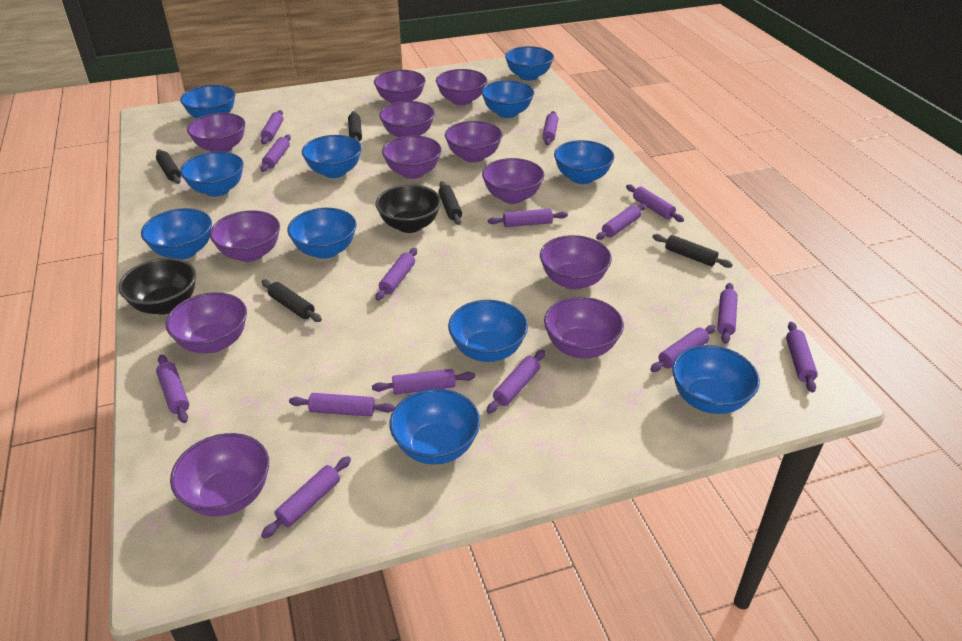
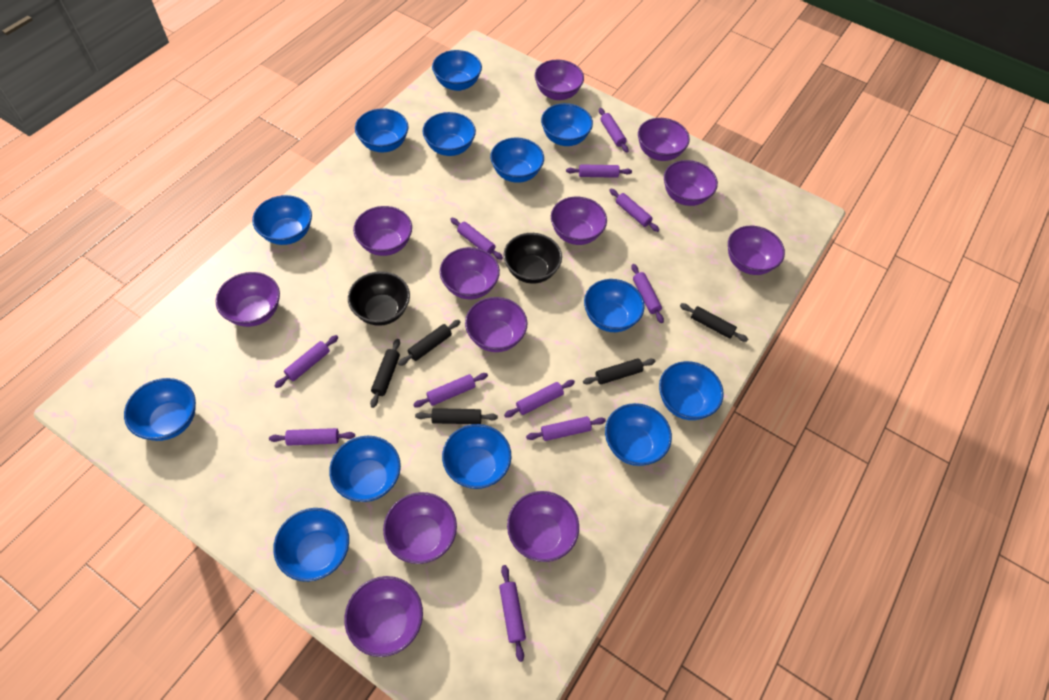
blue bowl: [141,208,212,259] [180,85,235,118] [180,152,244,197] [287,208,356,259] [302,135,362,178] [390,389,480,465] [448,300,528,362] [481,80,534,118] [505,46,554,81] [554,140,614,184] [672,345,760,414] = 11 -> [124,378,196,441] [252,195,312,245] [273,508,349,582] [329,436,401,502] [355,108,409,152] [422,112,476,156] [432,50,482,91] [442,424,511,489] [490,137,544,183] [541,103,593,146] [584,279,645,332] [605,403,672,466] [659,361,724,420] = 13
purple rolling pin: [156,355,189,423] [261,110,283,144] [261,135,291,172] [261,456,351,539] [289,393,395,417] [372,369,475,395] [376,248,417,301] [487,350,545,414] [488,209,568,227] [542,111,558,145] [596,203,646,240] [626,184,684,222] [650,325,716,372] [717,283,738,344] [786,321,818,393] = 15 -> [269,428,355,446] [274,335,338,388] [413,373,488,407] [450,218,503,260] [499,565,526,662] [504,380,575,417] [526,416,606,441] [566,164,632,178] [599,108,628,153] [609,189,659,232] [631,264,664,323] = 11

